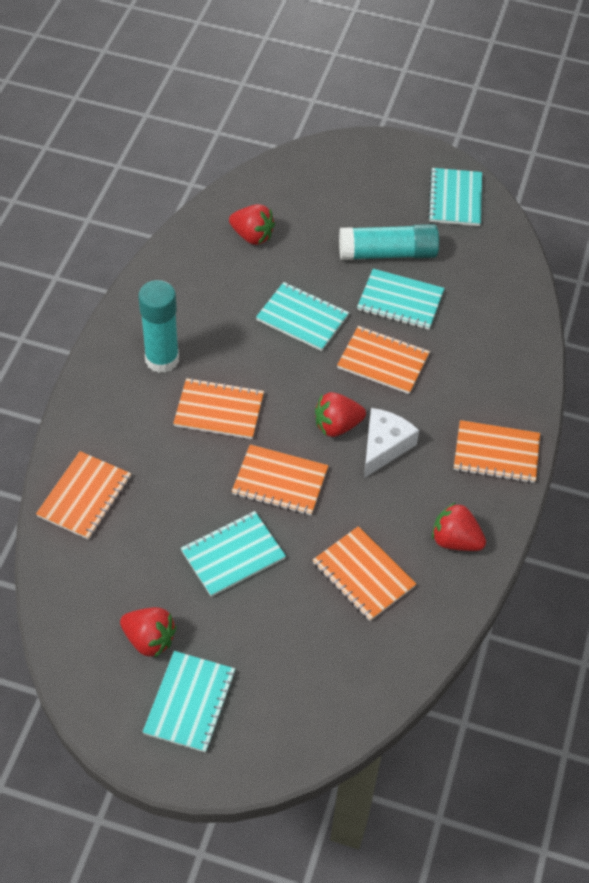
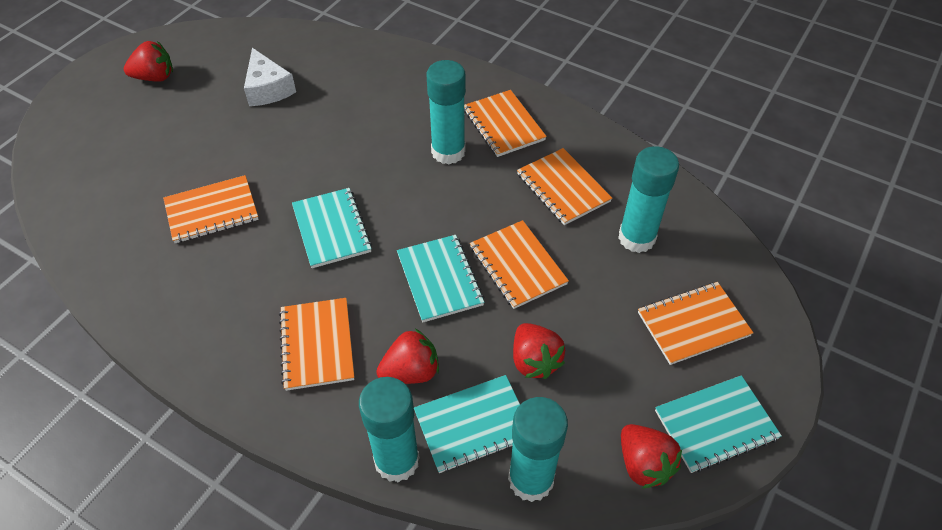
turquoise glue stick: [138,280,179,373] [339,224,439,260] = 2 -> [359,377,420,482] [426,60,466,164] [508,397,568,502] [618,146,679,253] = 4
turquoise notebook: [143,651,236,753] [181,511,286,597] [256,282,349,351] [357,269,445,330] [428,168,482,226] = 5 -> [292,188,372,268] [397,235,484,322] [414,375,520,473] [655,375,782,473] = 4

